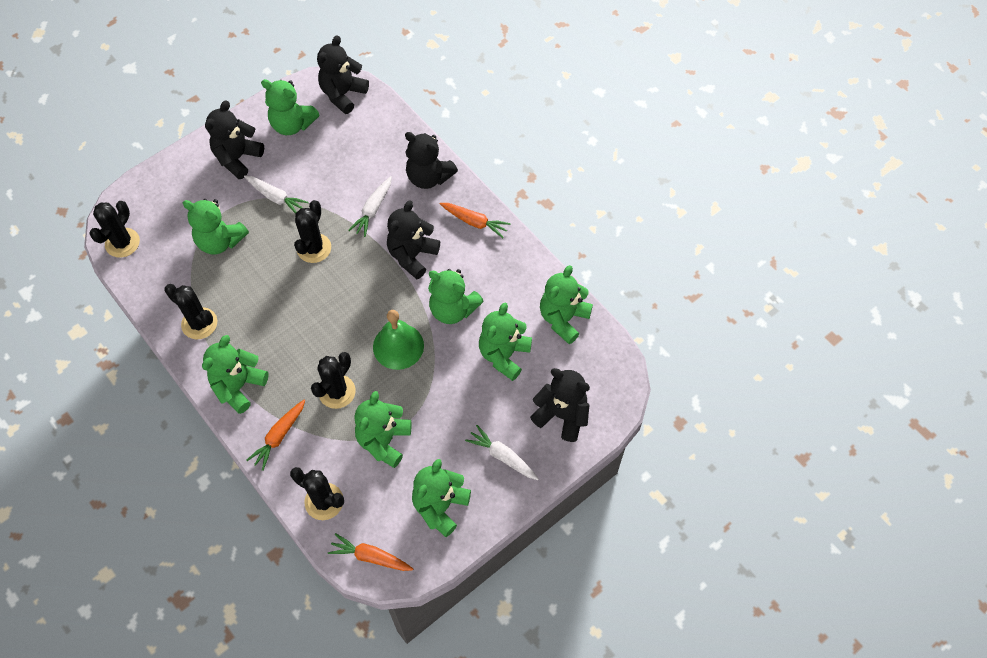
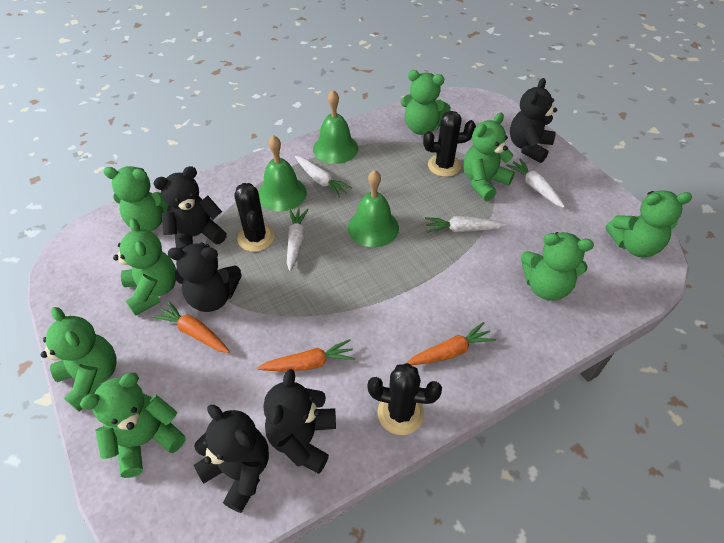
black cactus: [89,201,140,258] [164,284,217,339] [290,467,344,520] [294,200,331,263] [311,352,356,409] = 5 -> [235,183,275,252] [368,363,442,435] [423,111,476,177] = 3
green bell: [373,310,424,370] = 1 -> [258,135,307,211] [313,90,358,164] [348,170,399,247] = 3
white carrot: [244,175,309,213] [349,176,392,237] [465,425,539,480] = 3 -> [287,208,308,271] [295,156,352,198] [425,216,507,233] [506,158,565,208] = 4

